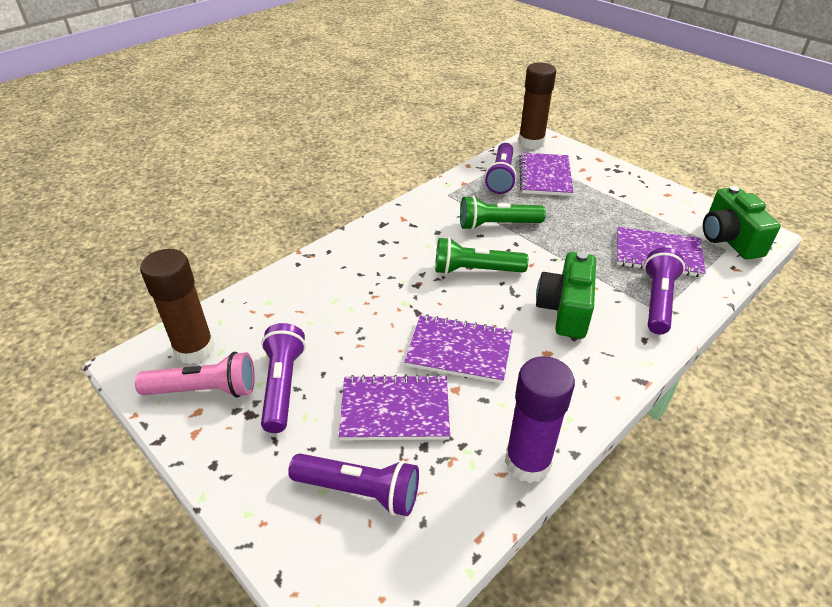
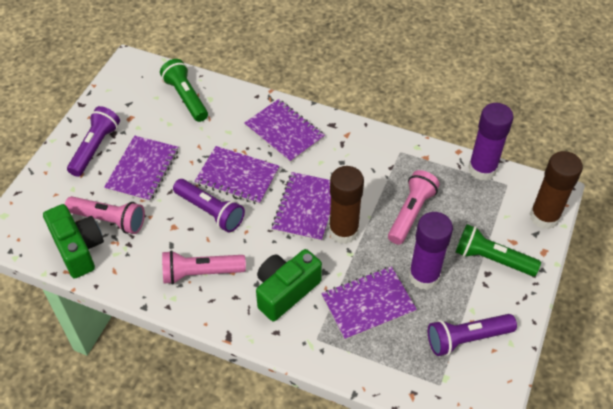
pink flashlight: [135,352,255,398] = 1 -> [65,196,145,234] [162,250,246,284] [388,170,440,245] = 3
purple flashlight: [261,323,306,433] [288,453,419,516] [485,143,517,194] [644,247,685,334] = 4 -> [67,106,120,177] [173,179,245,233] [428,314,517,356] = 3
purple glue stick: [505,356,575,483] = 1 -> [409,212,453,290] [468,103,514,180] = 2
purple notebook: [339,374,450,440] [404,314,513,384] [519,153,573,196] [617,227,706,277] = 4 -> [104,136,178,202] [195,146,279,205] [244,99,325,163] [272,172,331,242] [321,266,417,340] = 5

